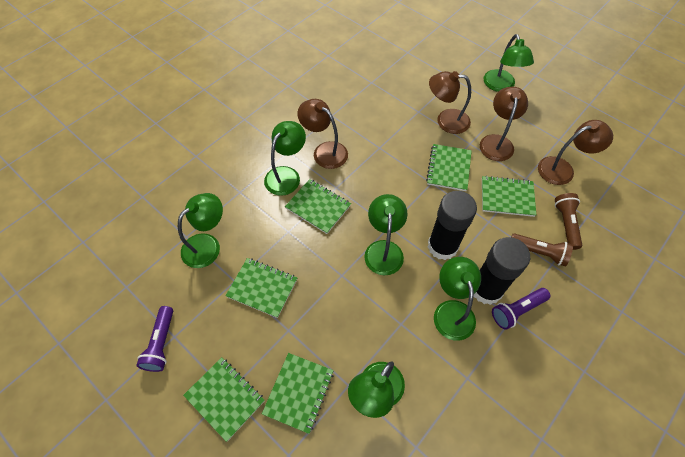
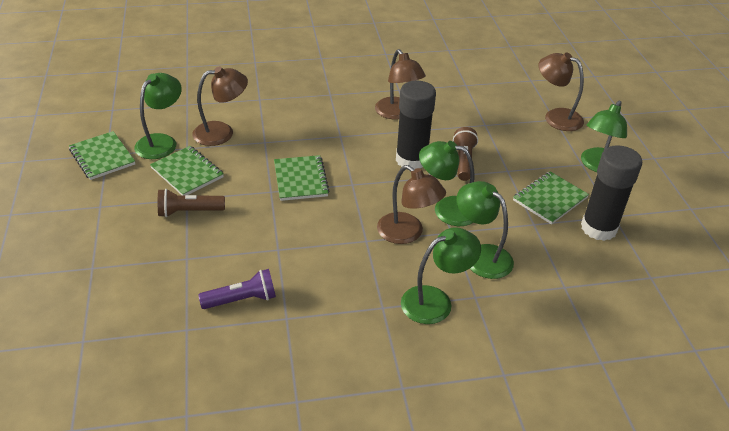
green lamp: [178,193,223,268] [264,121,306,196] [348,361,405,418] [364,194,408,275] [434,257,481,341] [484,34,534,92] = 6 -> [134,73,182,159] [401,227,481,324] [419,141,474,226] [457,181,514,279] [581,101,627,172] = 5
green notebook: [183,357,265,442] [225,258,297,318] [262,353,334,434] [285,179,351,234] [426,144,472,191] [482,176,536,217] = 6 -> [69,131,135,180] [150,146,224,196] [274,155,330,201] [513,171,589,225] = 4
purple flashlight: [137,306,173,372] [492,288,551,330] = 2 -> [198,269,276,309] = 1

